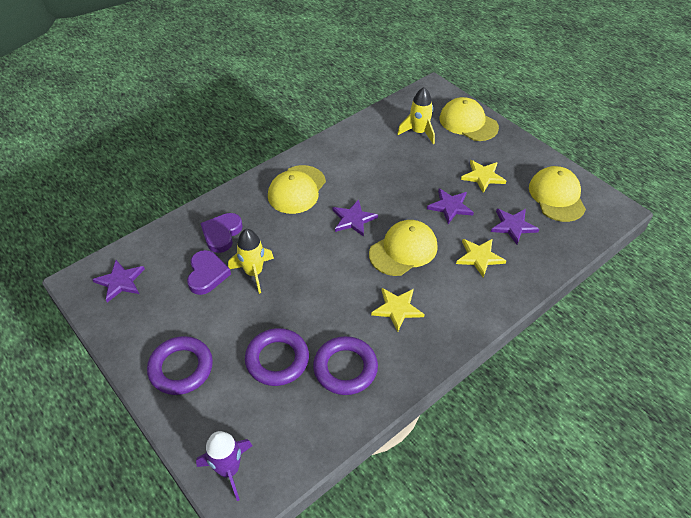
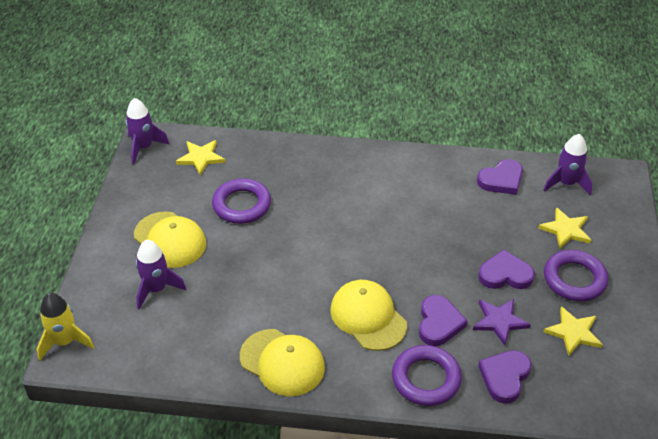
purple heart: [187,250,231,295] [201,213,243,253] = 2 -> [419,295,468,346] [477,159,523,195] [478,249,535,289] [478,350,532,404] = 4
purple rocket: [196,431,252,501] = 1 -> [125,98,170,164] [136,240,186,309] [544,134,592,195] = 3
purple star: [92,260,145,303] [332,199,378,237] [427,188,474,224] [491,209,539,245] = 4 -> [473,299,531,346] = 1
yellow cap: [268,165,326,214] [369,220,438,276] [440,97,499,141] [529,166,586,222] = 4 -> [134,211,206,268] [240,329,325,396] [330,280,407,351] = 3
yellow rocket: [228,229,274,294] [397,87,435,144] = 2 -> [37,293,94,361] = 1

